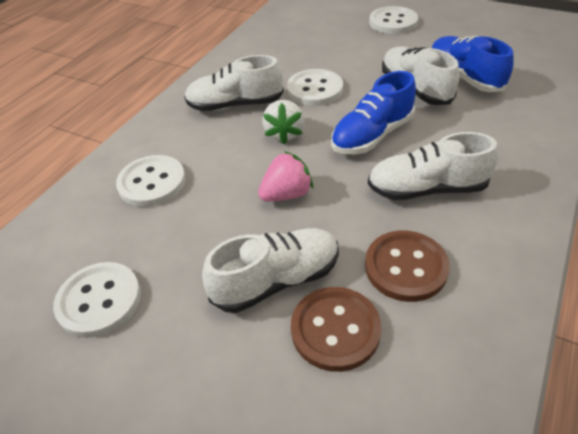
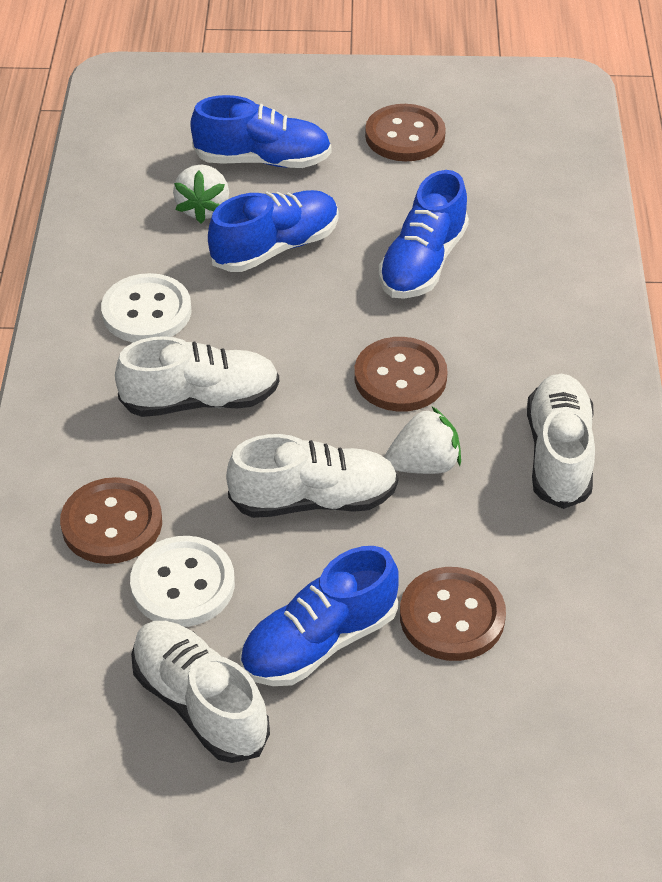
blue shoe: [331,71,416,154] [432,36,514,92] = 2 -> [190,95,332,168] [208,190,339,272] [240,546,399,686] [379,170,469,299] = 4
brown button: [291,287,381,372] [365,231,450,302] = 2 -> [60,477,162,564] [354,337,447,412] [365,104,446,161] [400,567,506,661] = 4
pink strawberry: [258,151,313,201] = 1 -> none = 0
white button: [53,262,141,338] [116,155,186,207] [287,69,343,106] [369,6,418,34] = 4 -> [101,273,191,342] [130,536,235,627] = 2
white strawberry: [262,100,304,144] = 1 -> [173,164,229,223] [385,407,461,474] = 2

